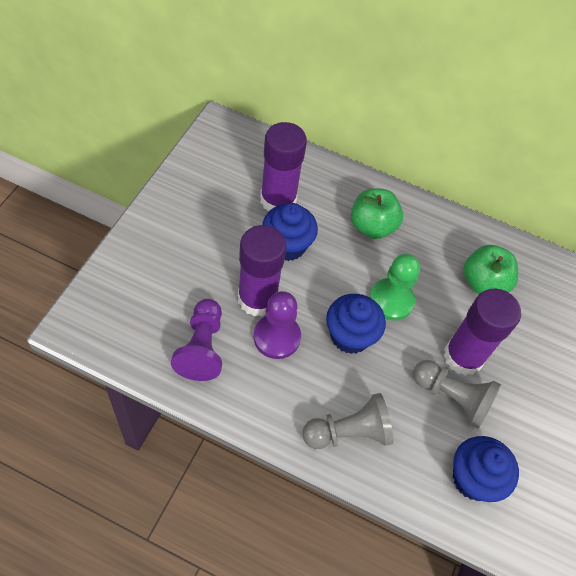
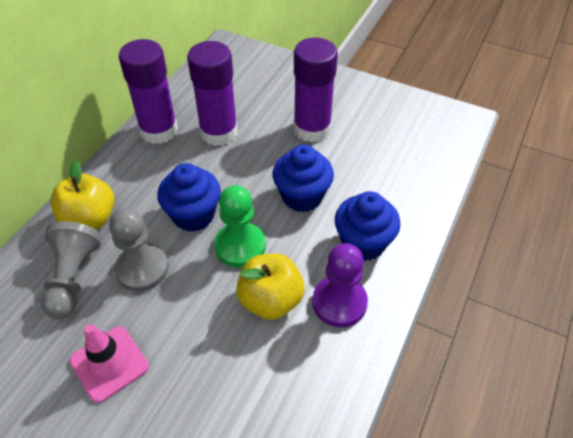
green apple: [351,188,403,239] [463,245,518,294] = 2 -> none = 0
pink traffic cone: none = 0 -> [69,324,149,403] = 1
purple pawn: [171,299,222,381] [254,291,301,359] = 2 -> [312,243,368,327] = 1
yellow apple: none = 0 -> [51,161,114,230] [236,254,305,320] = 2

